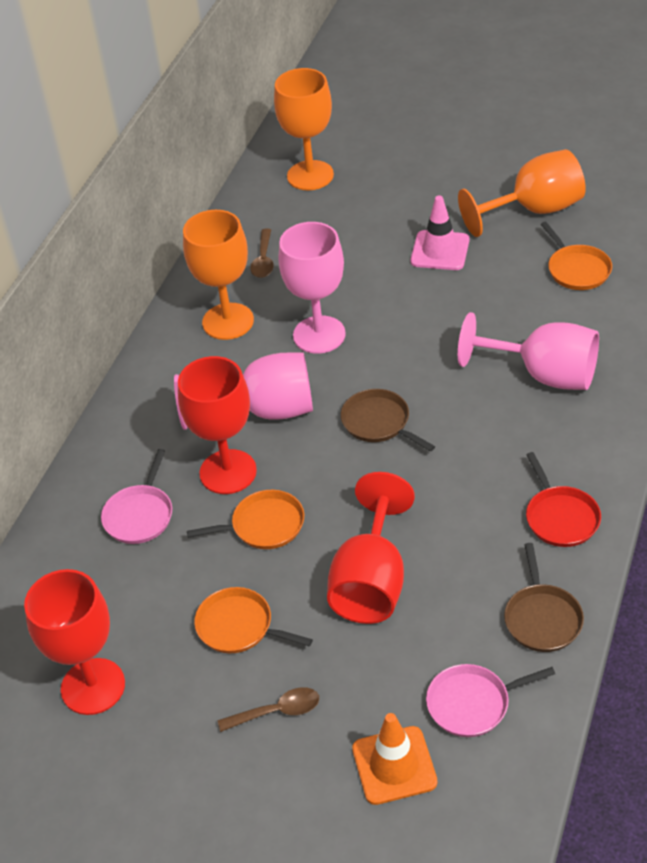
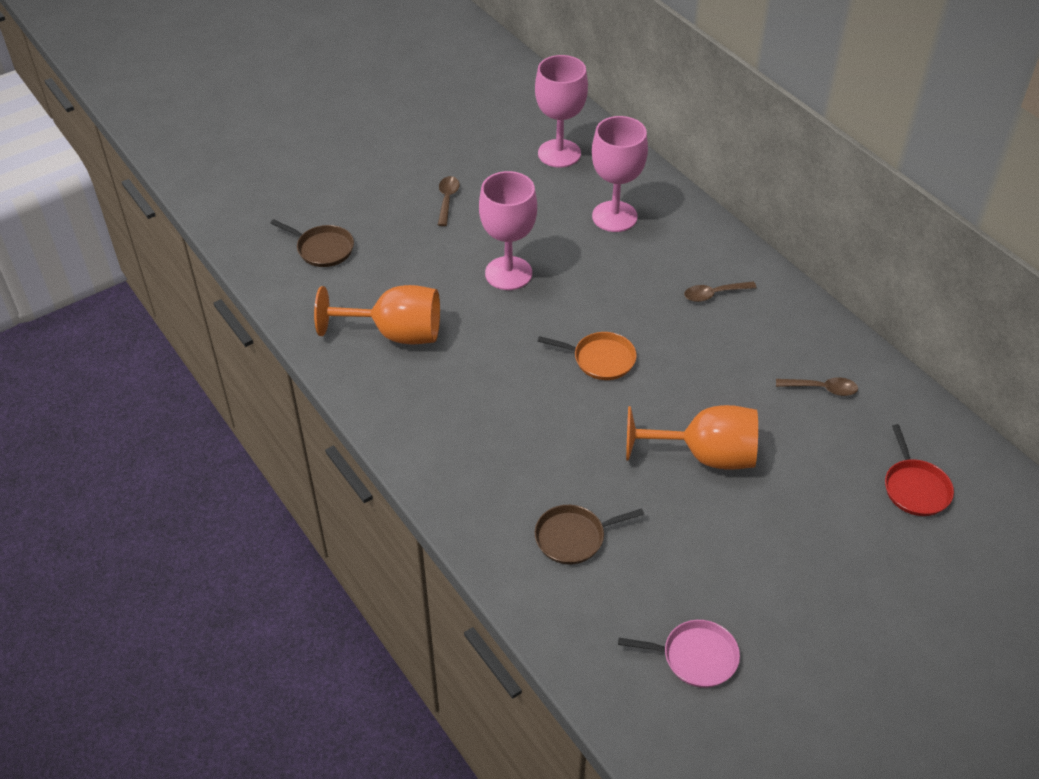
brown spoon: [218,687,319,732] [250,229,274,278] = 2 -> [438,176,460,226] [684,281,757,302] [776,377,858,396] = 3
orange goblet: [183,210,254,340] [274,68,334,190] [458,149,586,237] = 3 -> [314,285,440,344] [626,405,758,470] = 2
orange pan: [187,490,304,549] [194,587,313,653] [540,222,612,290] = 3 -> [537,332,637,380] = 1
orange traffic cone: [352,713,437,805] = 1 -> none = 0
pink pan: [101,449,172,544] [426,664,555,737] = 2 -> [618,620,740,688] = 1
pink traffic cone: [410,196,469,270] = 1 -> none = 0
red goblet: [24,569,125,715] [178,356,257,494] [327,472,415,624] = 3 -> none = 0

